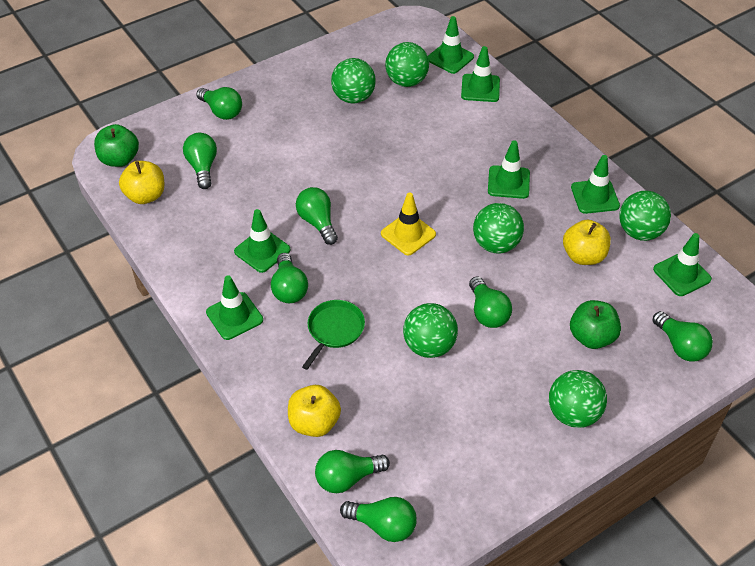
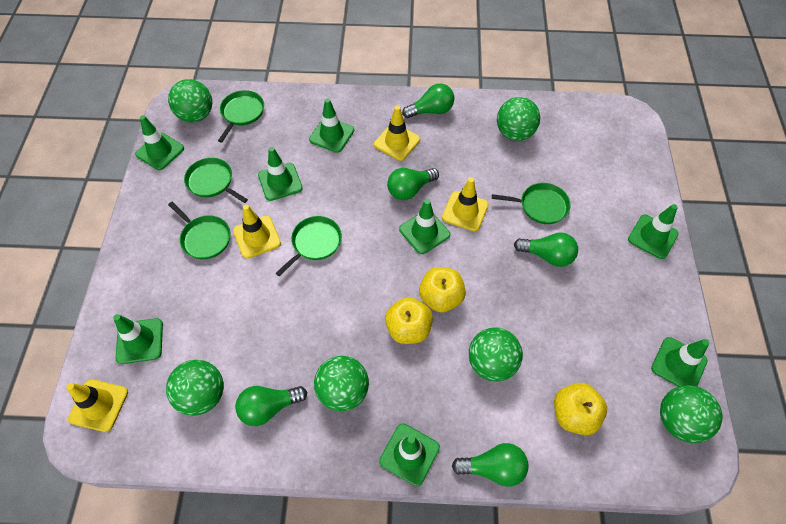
green apple: [94,124,139,167] [570,300,621,349] = 2 -> none = 0
green light bulb: [183,133,217,189] [196,87,242,120] [271,253,308,303] [296,187,338,245] [315,450,390,493] [340,497,417,542] [469,276,512,328] [653,311,713,361] = 8 -> [235,386,307,426] [387,168,439,200] [402,83,454,118] [452,443,528,487] [514,232,578,267] = 5
green pan: [302,300,365,370] = 1 -> [168,202,231,259] [184,158,248,203] [218,90,264,143] [276,216,342,276] [492,183,571,224] = 5
green traffic cone: [206,276,263,340] [234,209,290,273] [428,16,474,74] [461,46,500,102] [488,140,530,199] [571,155,620,214] [653,233,712,296] = 7 -> [113,314,163,364] [135,115,184,170] [258,147,303,201] [309,98,354,153] [379,423,440,486] [399,199,450,254] [628,204,679,259] [651,337,709,387] = 8
yellow traffic cone: [381,193,436,255] = 1 -> [67,379,128,432] [233,205,281,259] [374,106,420,161] [442,178,488,232] = 4

